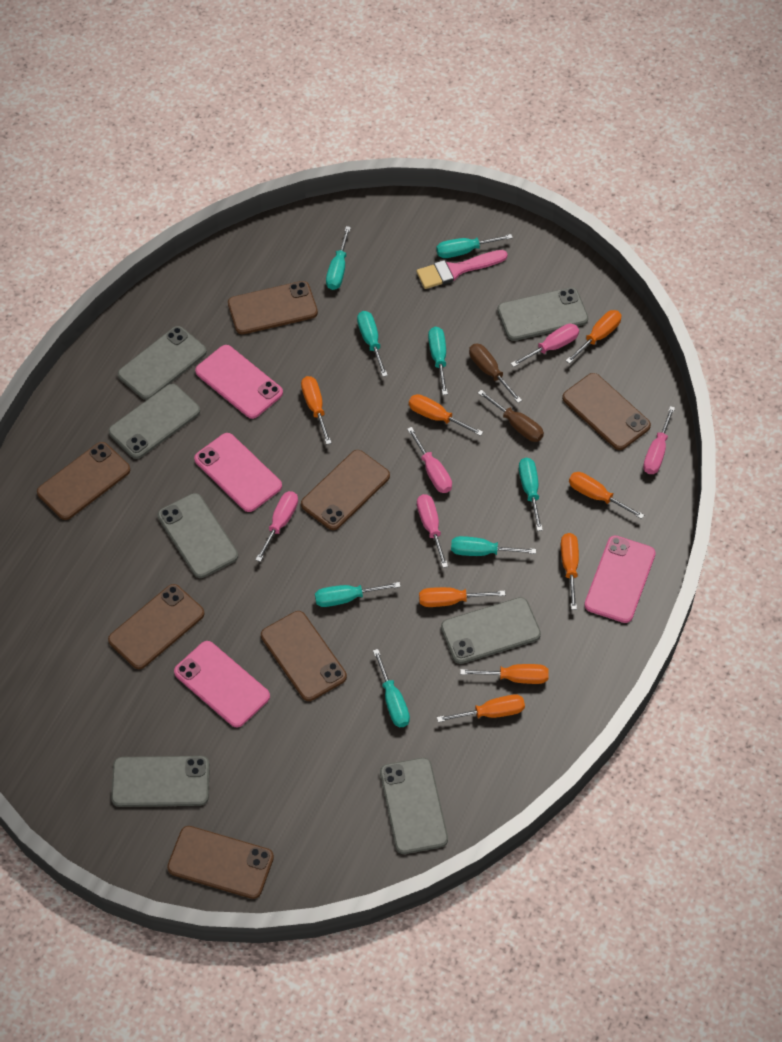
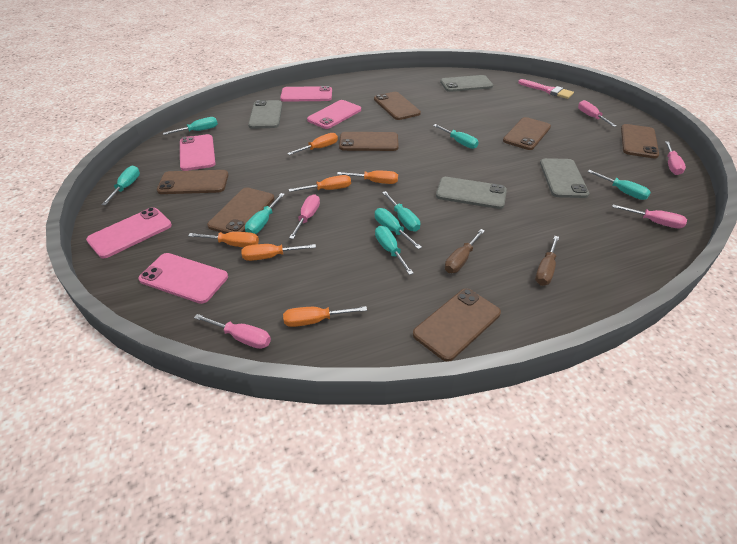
grey phone: [109,384,200,459] [111,756,210,807] [118,326,207,400] [157,493,238,578] [380,758,448,854] [441,597,541,664] [497,287,588,341] = 7 -> [248,100,283,129] [436,177,507,209] [440,75,493,92] [540,158,589,198] = 4
orange screwdriver: [301,376,332,445] [409,394,483,436] [419,587,505,607] [437,695,525,722] [460,664,549,684] [561,533,579,610] [566,310,621,364] [569,472,644,519] = 8 -> [188,232,259,247] [241,244,316,261] [283,306,367,327] [287,133,338,155] [289,175,351,192] [337,171,398,184] = 6
pink phone: [174,641,270,727] [194,433,282,512] [195,345,283,419] [584,536,656,623] = 4 -> [86,207,172,258] [138,253,228,304] [180,134,216,171] [280,86,332,102] [307,100,361,129] = 5

